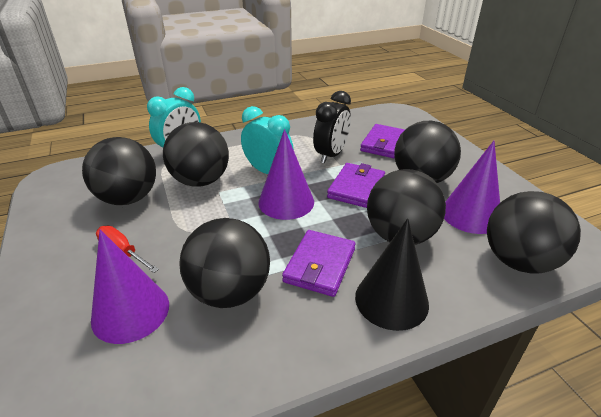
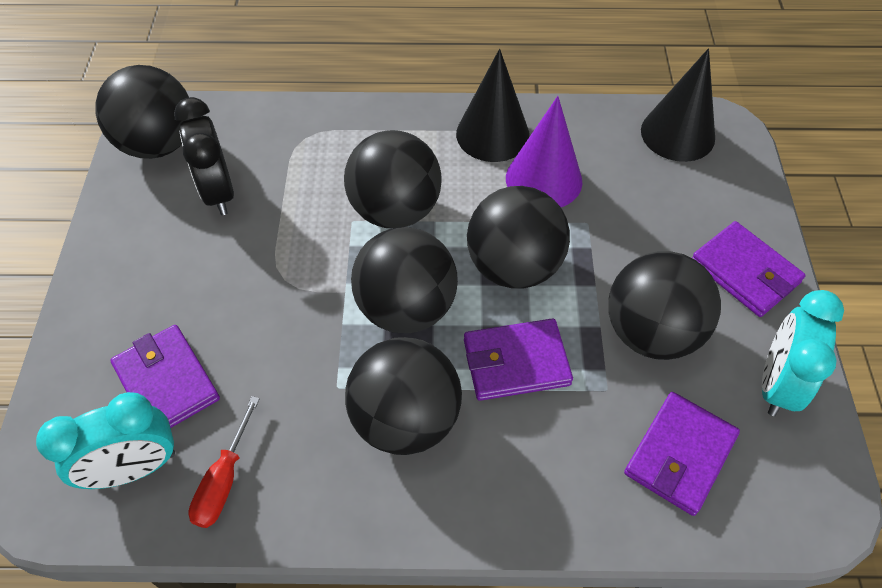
black cone: [355,218,429,331] = 1 -> [456,49,530,162] [641,48,715,162] = 2
purple cone: [91,229,169,344] [258,129,314,220] [444,141,500,234] = 3 -> [506,96,582,207] = 1
purple wallet: [282,230,356,297] [327,163,385,208] [360,124,405,159] = 3 -> [110,325,220,428] [464,318,573,401] [624,392,740,516] [692,221,806,317] = 4

